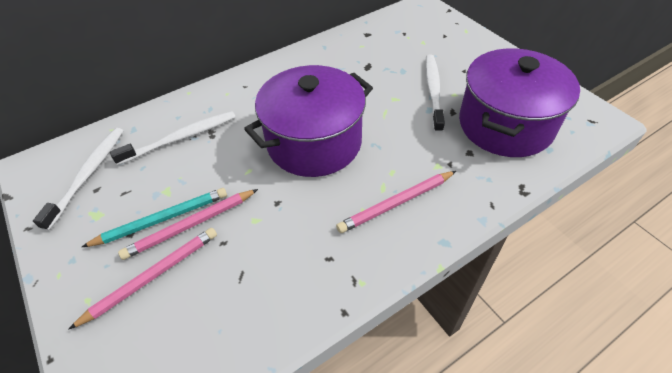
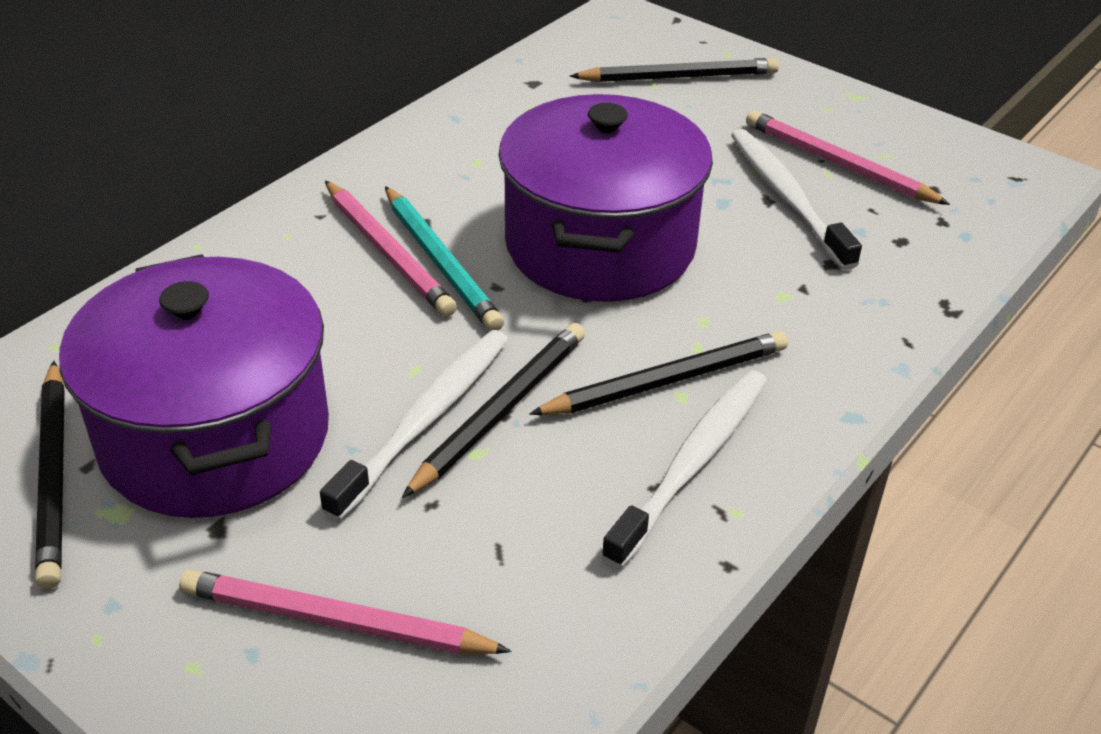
black pencil: none = 0 -> [35,361,65,589] [402,323,585,498] [529,331,788,415] [570,58,779,82] = 4

